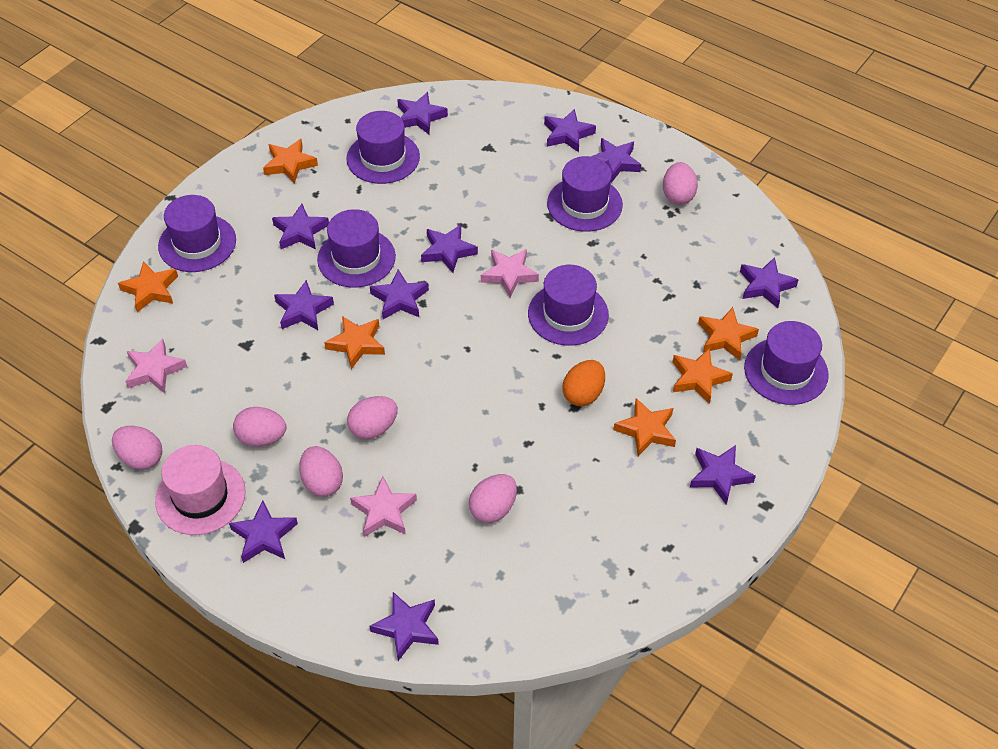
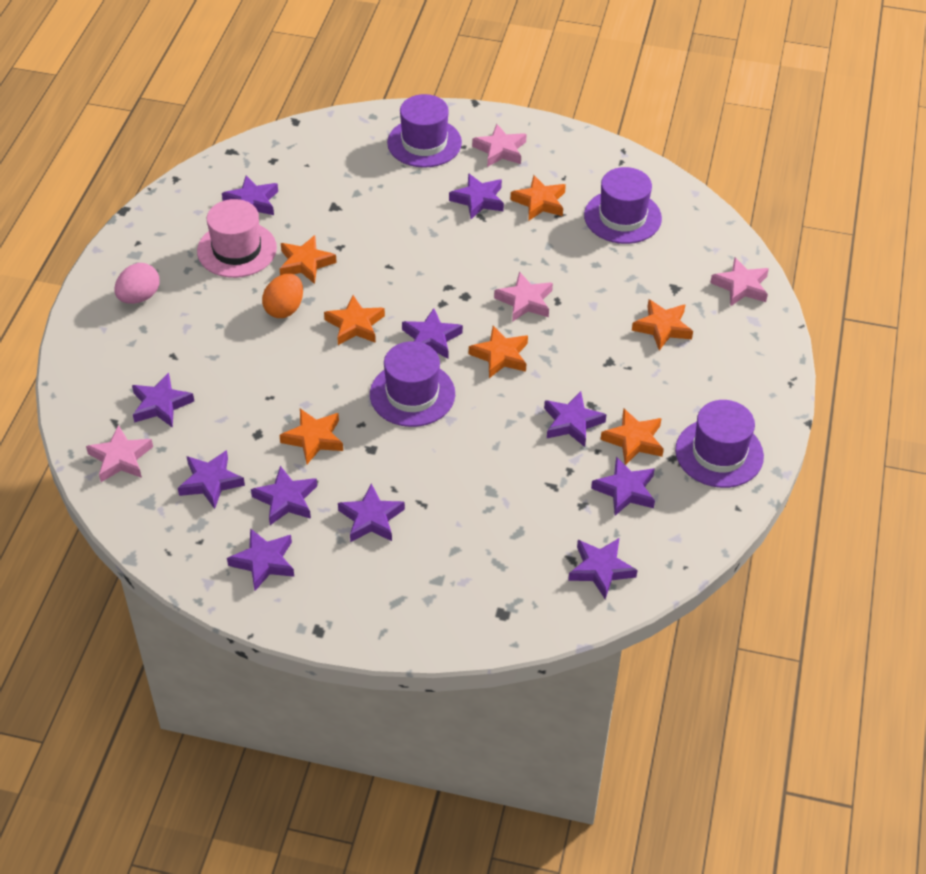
orange star: [118,261,178,312] [263,139,318,184] [324,316,385,369] [613,398,676,456] [673,348,733,404] [698,307,759,360] = 6 -> [279,409,343,464] [280,235,337,284] [324,295,385,345] [469,326,528,378] [511,175,566,220] [601,408,664,465] [632,299,693,351] = 7
pink egg: [112,426,162,470] [233,407,286,447] [299,446,343,497] [347,396,398,439] [469,474,517,523] [663,162,698,205] = 6 -> [114,263,160,304] = 1
pink star: [126,339,187,394] [350,476,417,537] [481,249,539,298] = 3 -> [86,425,153,482] [472,124,527,167] [494,272,553,322] [710,257,769,306] = 4
purple hat: [158,195,236,272] [317,209,396,288] [346,111,420,184] [528,265,609,346] [547,156,623,232] [744,321,829,405] = 6 -> [370,341,455,427] [387,94,462,168] [584,167,662,244] [675,400,764,488] = 4

